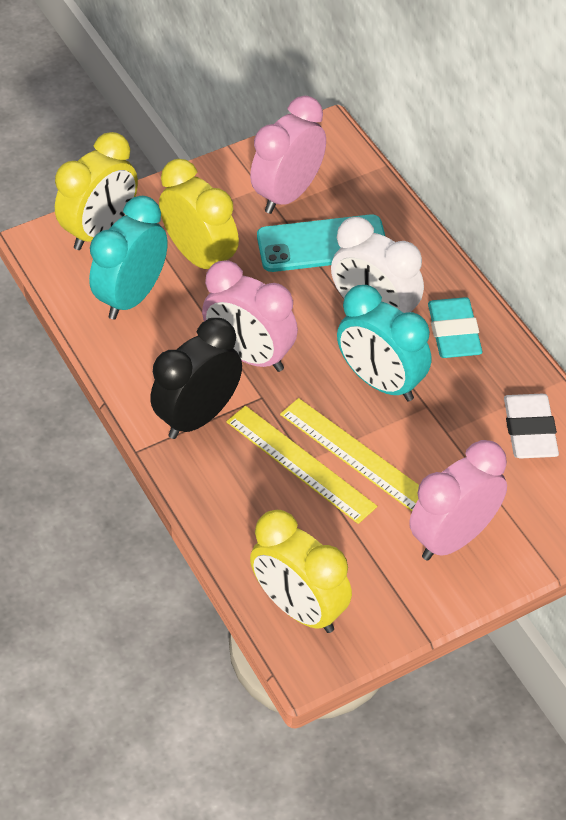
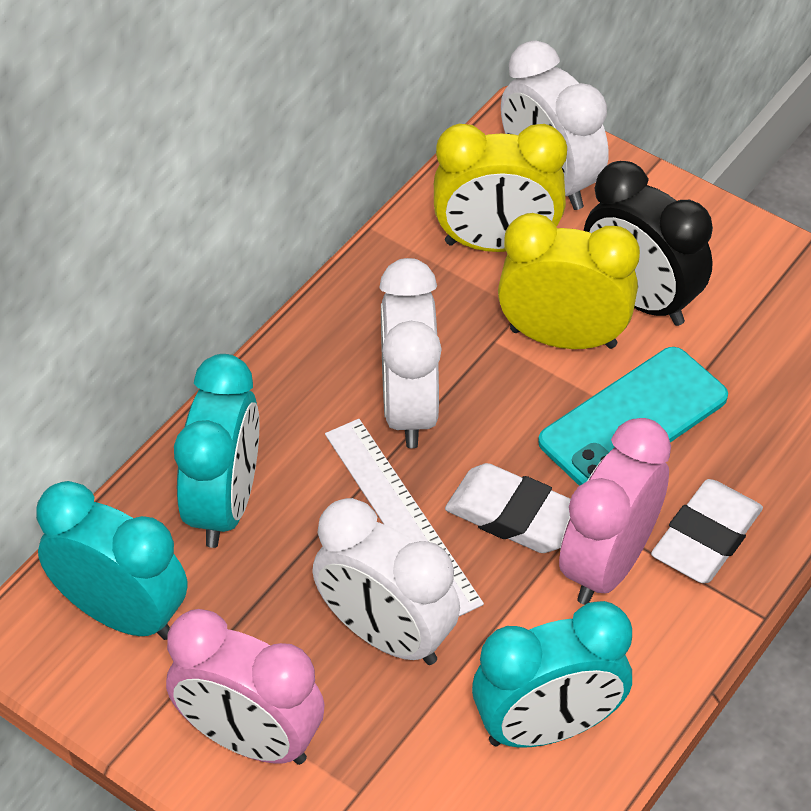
pink clock: [202,260,298,372] [250,96,326,214] [409,440,507,561] = 3 -> [166,609,325,765] [559,418,671,605] = 2
turquoise clock: [89,196,167,320] [337,285,431,401] = 2 -> [36,481,187,640] [174,354,260,548] [472,601,632,748] = 3
turquoise eraser: [428,297,482,358] = 1 -> none = 0
white clock: [331,217,424,313] = 1 -> [312,498,460,665] [379,258,442,448] [501,41,609,210] = 3
white eraser: [504,394,559,458] = 1 -> [445,463,571,553] [651,479,763,583] = 2
white ruler: none = 0 -> [325,419,484,616] = 1
yellow clock: [55,132,138,250] [159,159,239,269] [250,510,352,633] = 3 -> [434,124,567,252] [498,213,640,349] = 2
yellow ruler: [226,406,377,524] [280,398,419,511] = 2 -> none = 0

